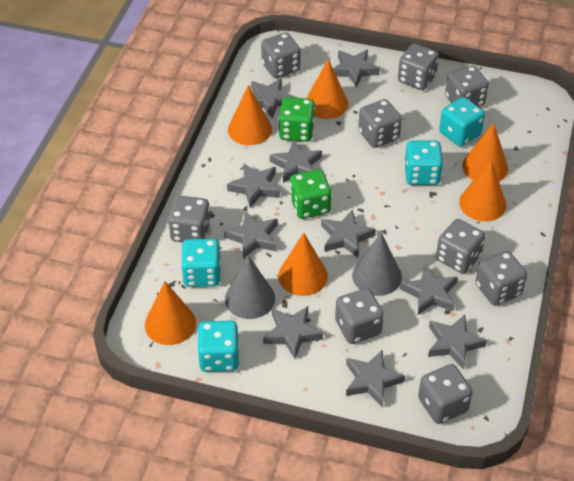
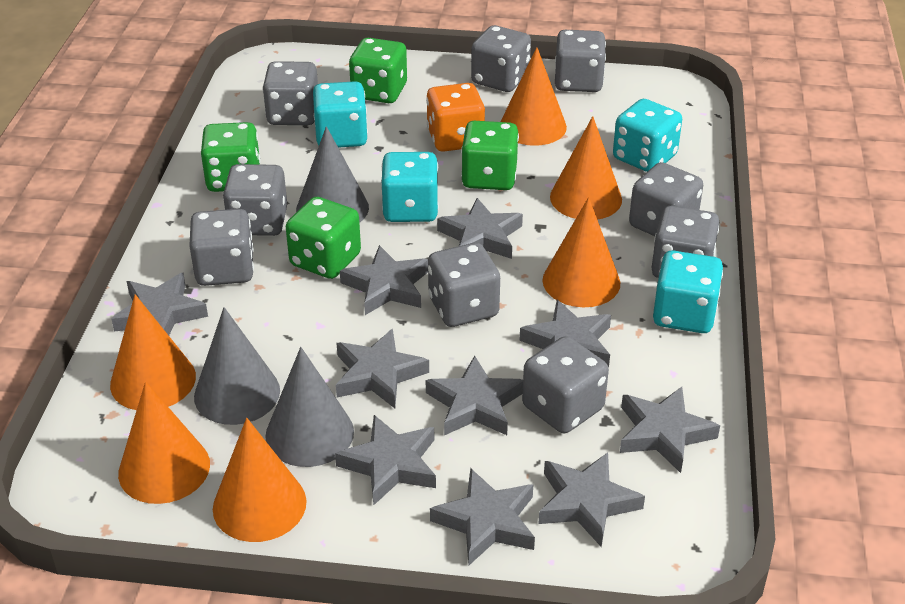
green dice: [279,97,315,142] [290,169,331,219] = 2 -> [200,122,261,192] [286,197,361,279] [349,38,407,103] [461,121,519,190] = 4
grey cone: [225,255,275,319] [352,233,402,296] = 2 -> [194,307,280,425] [265,347,354,467] [296,126,369,223] = 3
orange dice: none = 0 -> [426,83,485,152] = 1

